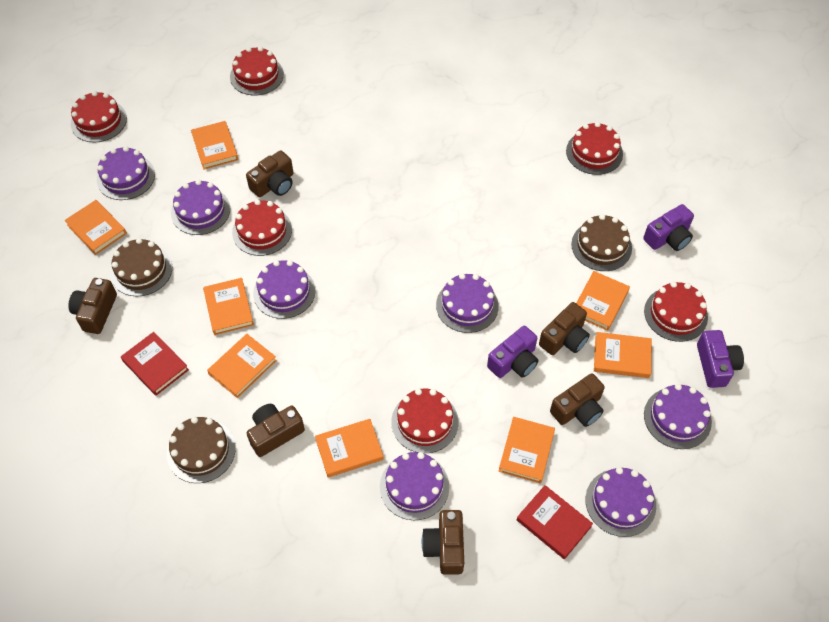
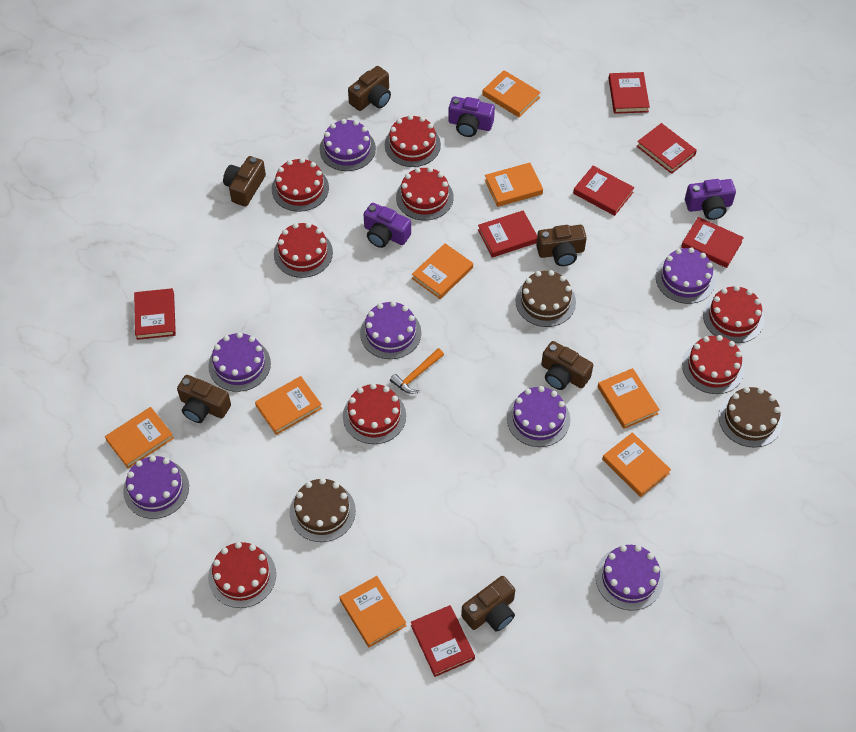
orange hammer: none = 0 -> [390,348,444,394] = 1
red book: [121,332,189,396] [517,485,593,559] = 2 -> [134,288,176,340] [411,605,475,677] [478,210,537,257] [573,166,634,216] [609,72,650,114] [636,123,697,174] [681,217,744,268] = 7
red cake: [71,91,127,143] [230,47,284,96] [232,200,292,256] [391,388,459,453] [566,122,623,175] [644,282,708,342] = 6 -> [208,542,276,608] [272,158,329,212] [274,222,333,278] [343,383,406,444] [385,115,441,167] [396,167,454,220] [682,335,745,394] [703,285,764,343] = 8

